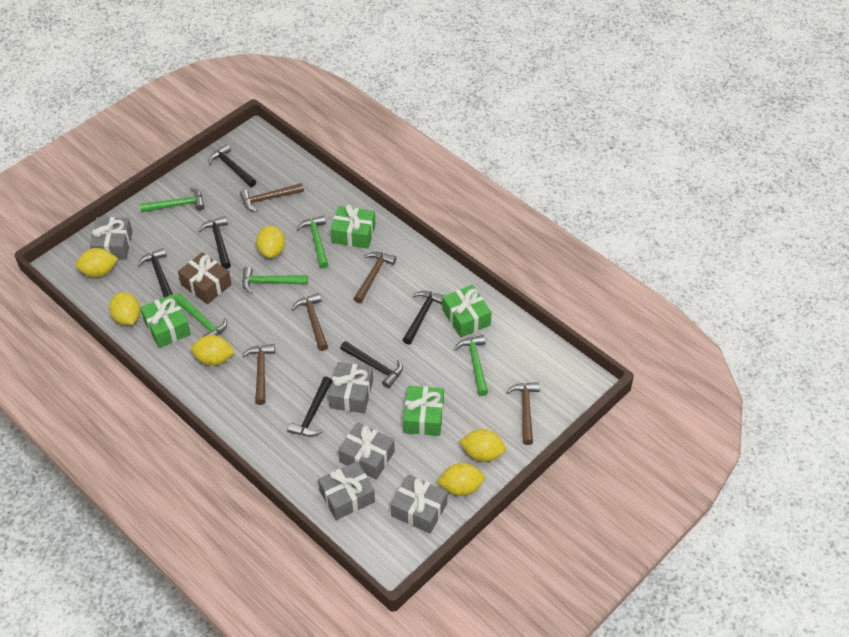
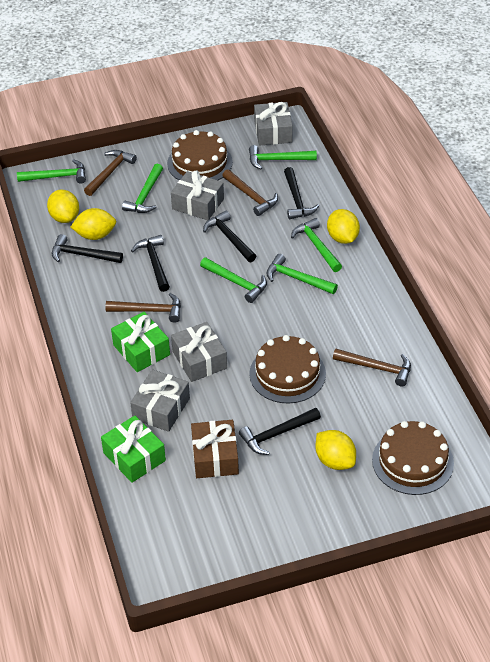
black hammer: [137,248,173,297] [199,216,231,269] [209,144,256,187] [288,377,332,437] [340,341,403,388] [403,291,445,345] = 6 -> [52,234,123,263] [131,235,170,292] [203,211,256,262] [239,408,321,455] [284,167,319,219] = 5
brown cake: none = 0 -> [167,130,233,180] [249,335,326,404] [372,421,454,495] = 3
brown hammer: [240,183,304,212] [242,344,275,405] [291,293,328,351] [354,252,396,303] [506,382,540,445] = 5 -> [84,150,137,196] [105,293,181,323] [222,169,278,216] [333,349,411,387] = 4
green gift: [140,295,191,348] [331,205,376,249] [403,386,444,436] [442,285,492,337] = 4 -> [101,416,166,483] [111,312,170,372] = 2
green hammer: [140,187,205,213] [174,293,227,337] [242,266,308,294] [297,215,328,269] [454,335,488,396] = 5 -> [17,159,86,183] [122,164,163,213] [200,257,267,303] [249,145,317,169] [266,254,338,294] [291,218,342,272] = 6
grey gift: [90,217,133,260] [318,461,375,520] [329,362,373,413] [338,422,395,480] [391,475,448,533] = 5 -> [130,369,190,432] [171,170,224,220] [171,322,227,382] [254,102,293,146] = 4
yellow lemon: [76,248,118,277] [109,292,141,325] [191,335,235,366] [256,225,285,258] [437,463,485,496] [460,429,506,462] = 6 -> [47,190,79,223] [71,208,116,240] [315,430,356,470] [327,209,360,244] = 4

